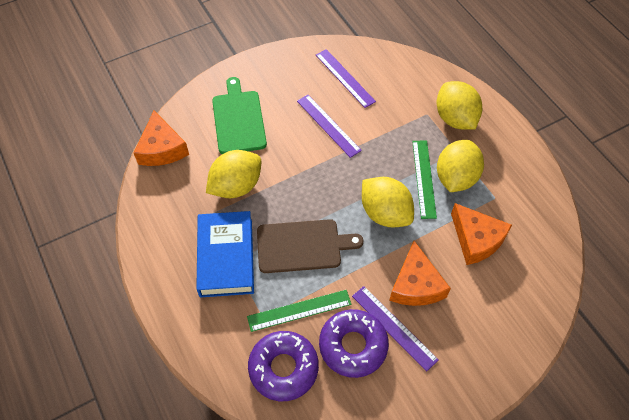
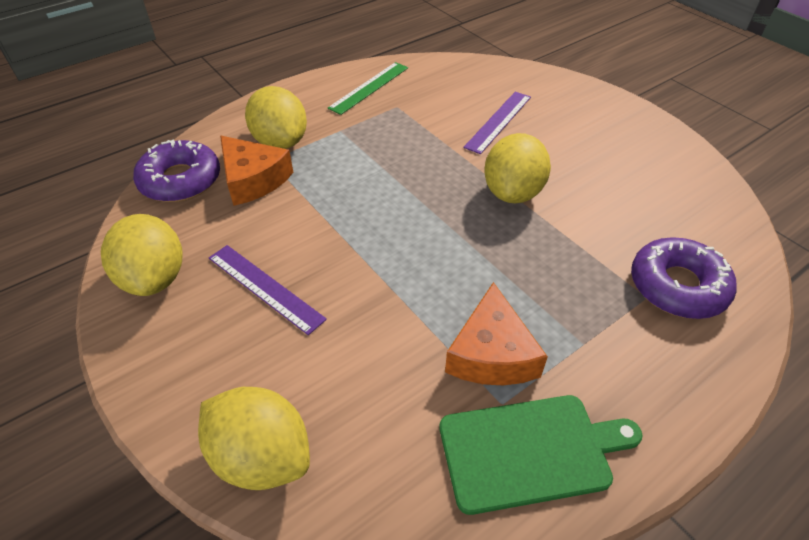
blue book: [196,211,254,298] = 1 -> none = 0
brown cutting board: [257,219,363,273] = 1 -> none = 0
green ruler: [247,290,351,332] [412,141,437,219] = 2 -> [328,62,408,115] = 1
orange cheese: [134,110,189,166] [389,241,451,306] [451,203,512,265] = 3 -> [220,136,294,206] [445,282,548,385] = 2
purple ruler: [297,95,362,158] [316,49,376,108] [352,286,439,371] = 3 -> [209,245,327,335] [463,92,531,154] = 2

